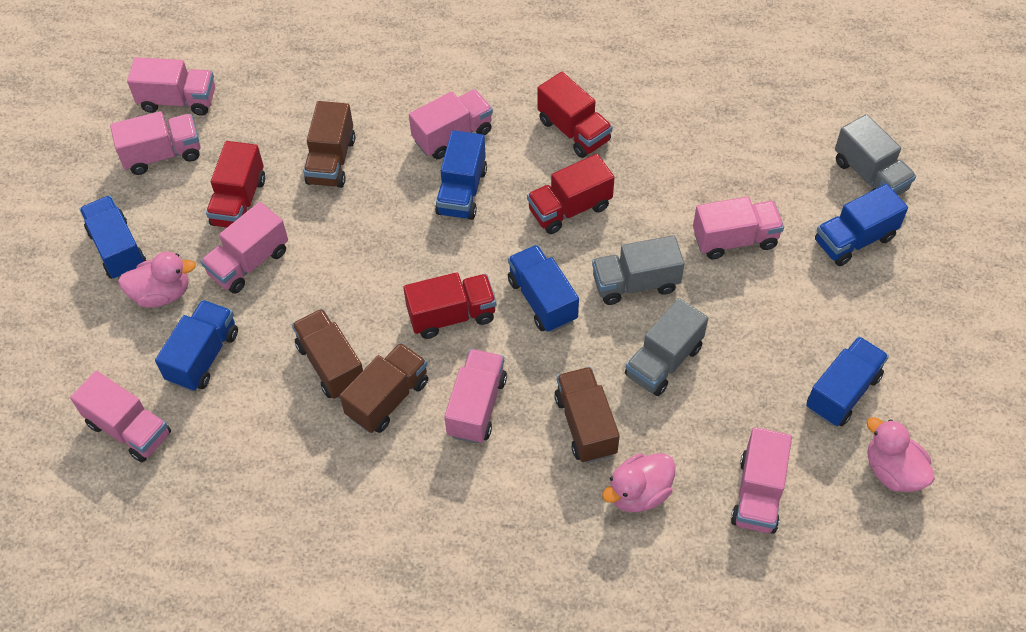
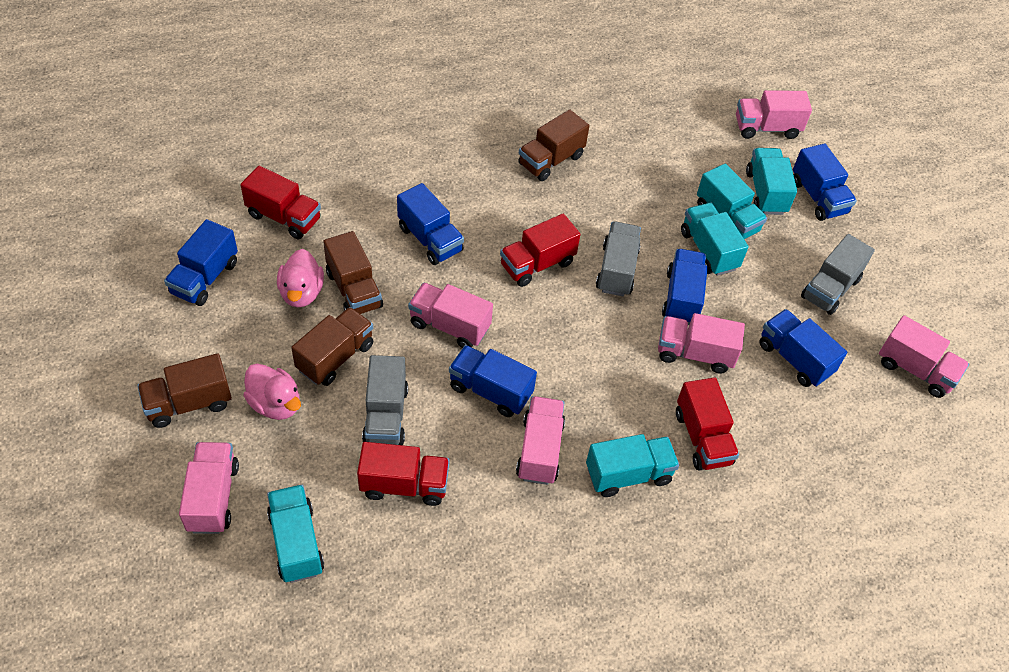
pink duck: [118,252,196,308] [602,453,676,512] [867,417,935,492] = 3 -> [243,363,301,420] [277,249,324,307] = 2
pink truck: [70,371,171,462] [110,111,201,175] [127,57,215,116] [201,202,288,294] [409,89,493,159] [444,349,507,444] [693,196,784,260] [731,427,792,534] = 8 -> [179,442,239,534] [408,283,493,348] [516,396,565,485] [658,313,745,374] [736,90,812,139] [879,315,969,398] = 6
turquoise truck: none = 0 -> [267,485,324,583] [586,434,679,497] [681,203,749,276] [697,164,767,239] [746,148,797,215] = 5

